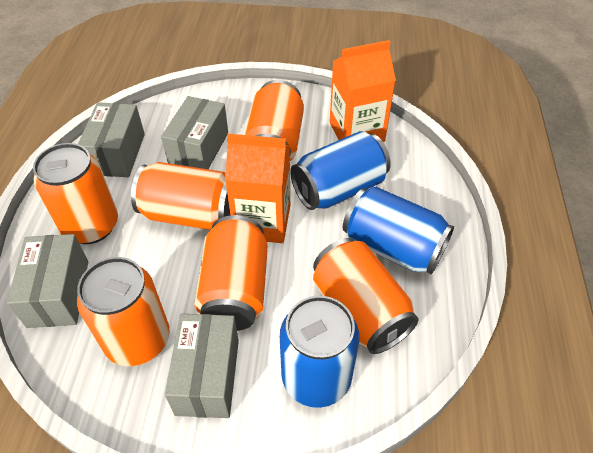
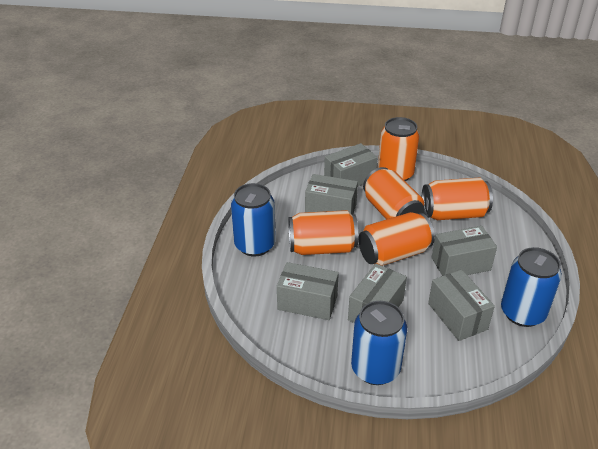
grey box: [7,234,88,328] [78,102,145,177] [161,96,228,169] [165,314,239,418] = 4 -> [277,262,339,320] [305,174,358,214] [324,143,378,186] [348,263,407,323] [428,270,495,341] [431,226,497,276] = 6
orange can: [33,143,118,244] [77,257,170,366] [131,162,231,230] [194,215,268,331] [244,80,304,161] [313,238,418,354] = 6 -> [288,210,358,255] [358,212,435,266] [363,167,425,219] [378,117,419,181] [422,177,493,220] = 5
orange carton: [225,134,290,243] [330,40,396,142] = 2 -> none = 0

